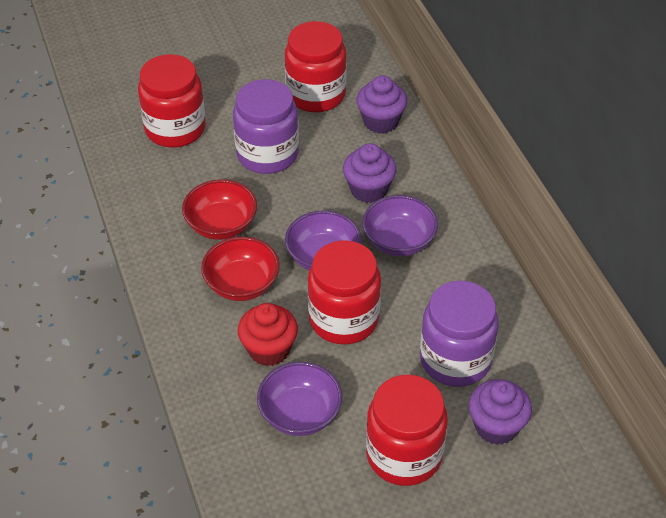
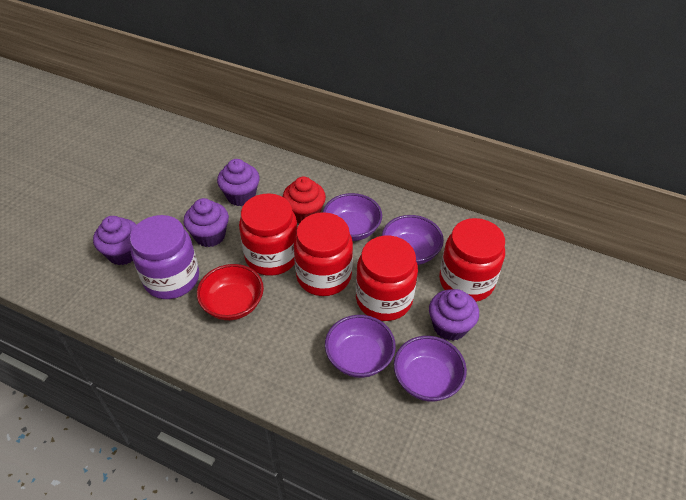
purple bowl: [257,362,342,436] [285,210,362,271] [362,195,438,256] = 3 -> [323,193,382,241] [325,315,396,378] [382,215,444,265] [394,336,467,402] = 4
purple cupcake: [343,143,396,203] [356,76,407,134] [468,379,532,445] = 3 -> [93,216,136,265] [184,198,229,247] [217,159,260,206] [429,289,479,341] = 4
purple jar: [233,79,299,174] [420,281,498,387] = 2 -> [130,215,199,299] = 1
red bowl: [182,179,257,240] [201,237,280,301] = 2 -> [197,264,264,320] = 1

